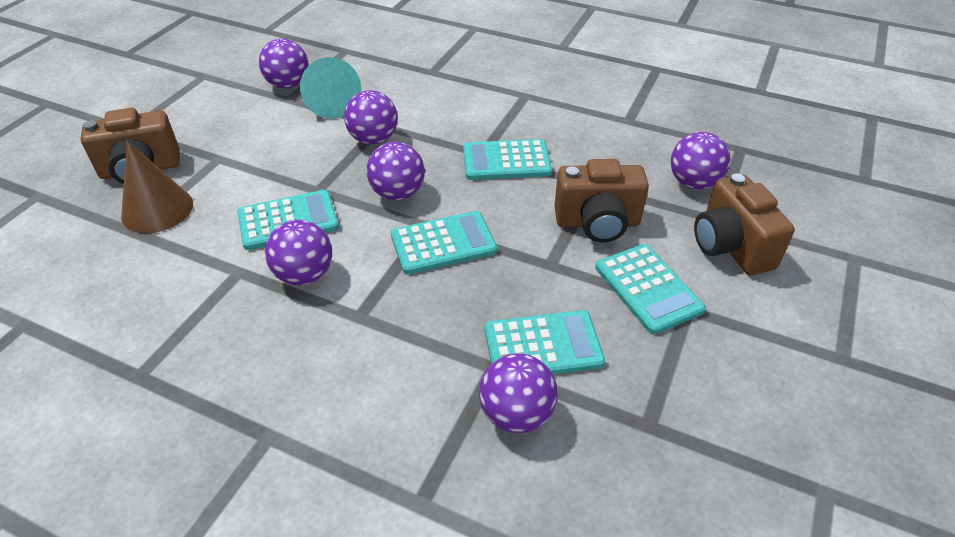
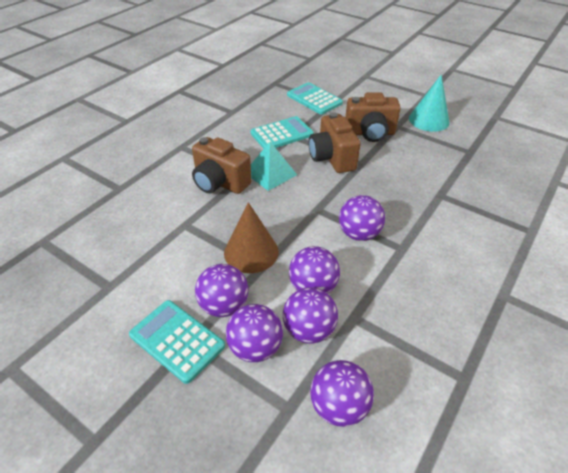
turquoise calculator: [237,190,339,250] [391,211,497,274] [463,139,552,180] [484,310,605,374] [595,244,706,334] = 5 -> [129,300,225,384] [250,116,314,149] [287,82,343,114] = 3
turquoise pyramid: none = 0 -> [251,142,297,191] = 1

